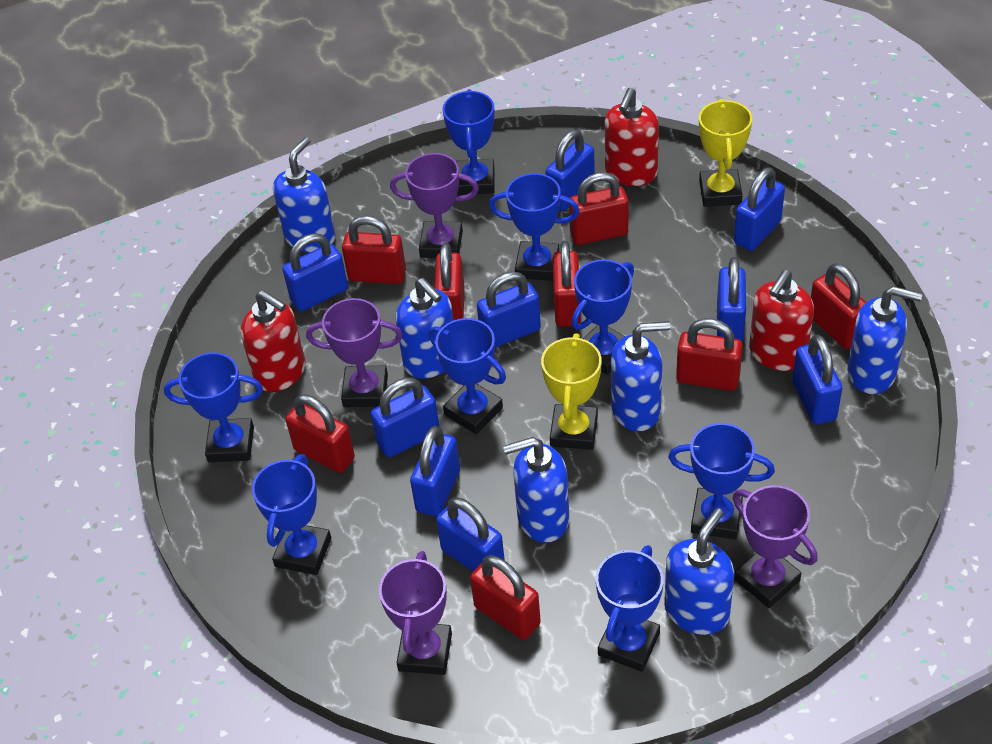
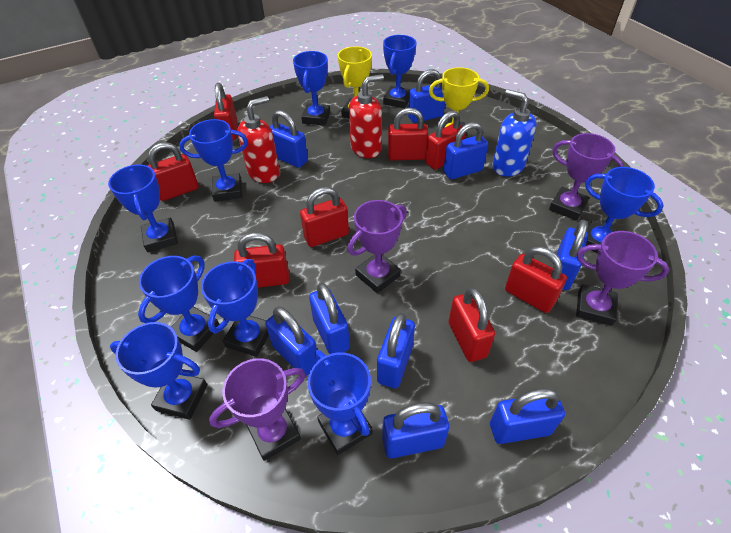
blue soap dispenser: [273,137,335,253] [396,278,453,379] [503,437,569,543] [611,321,670,432] [664,508,734,635] [848,286,922,394] = 6 -> [492,89,537,176] = 1
blue trophy: [164,352,263,462] [252,454,331,575] [429,318,506,434] [442,89,495,195] [489,173,580,281] [571,259,634,375] [596,545,664,672] [668,423,775,539] = 8 -> [108,164,178,252] [110,322,207,420] [138,255,220,352] [179,119,248,202] [201,259,269,357] [293,51,330,126] [308,350,373,455] [383,35,416,108] [585,167,664,253] = 9
red soap dispenser: [241,290,305,392] [605,88,659,186] [749,270,814,371] = 3 -> [237,96,280,183] [349,74,384,158] = 2

